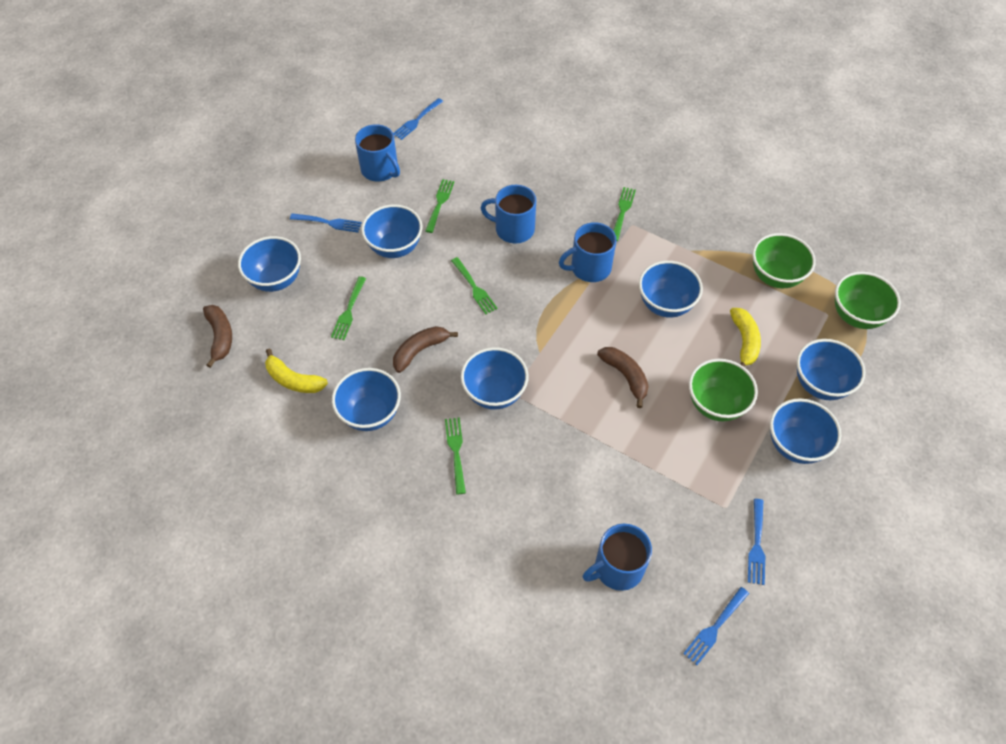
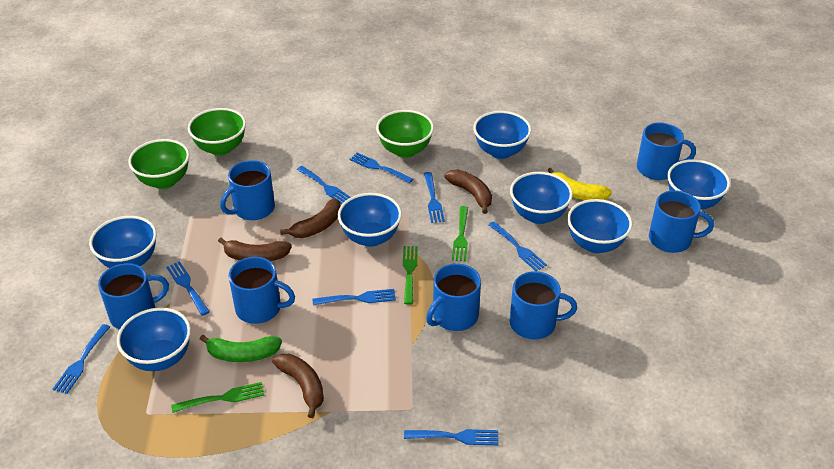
blue fork: [290,213,362,233] [393,98,444,140] [683,587,749,665] [748,499,765,585] = 4 -> [53,324,110,394] [166,261,210,316] [297,166,351,205] [313,289,396,305] [349,153,413,183] [404,429,499,445] [424,172,445,223] [489,222,547,271] = 8
blue mug: [355,124,400,182] [481,185,536,243] [559,222,617,282] [583,524,652,591] = 4 -> [98,263,169,330] [220,160,275,220] [229,257,295,324] [426,264,481,331] [510,271,577,340] [637,123,696,180] [649,190,714,253] = 7
brown banana: [203,305,232,368] [393,326,458,373] [597,347,649,408] = 3 -> [218,238,292,261] [272,354,324,418] [280,199,341,238] [444,169,492,214] = 4
green banana: none = 0 -> [200,335,282,362] = 1
green fork: [331,276,366,340] [425,179,455,233] [445,417,466,494] [451,257,498,314] [613,187,636,241] = 5 -> [171,382,264,413] [403,246,418,305] [452,206,468,261] = 3
yellow banana: [265,348,328,393] [730,308,761,367] = 2 -> [547,168,612,200] = 1

